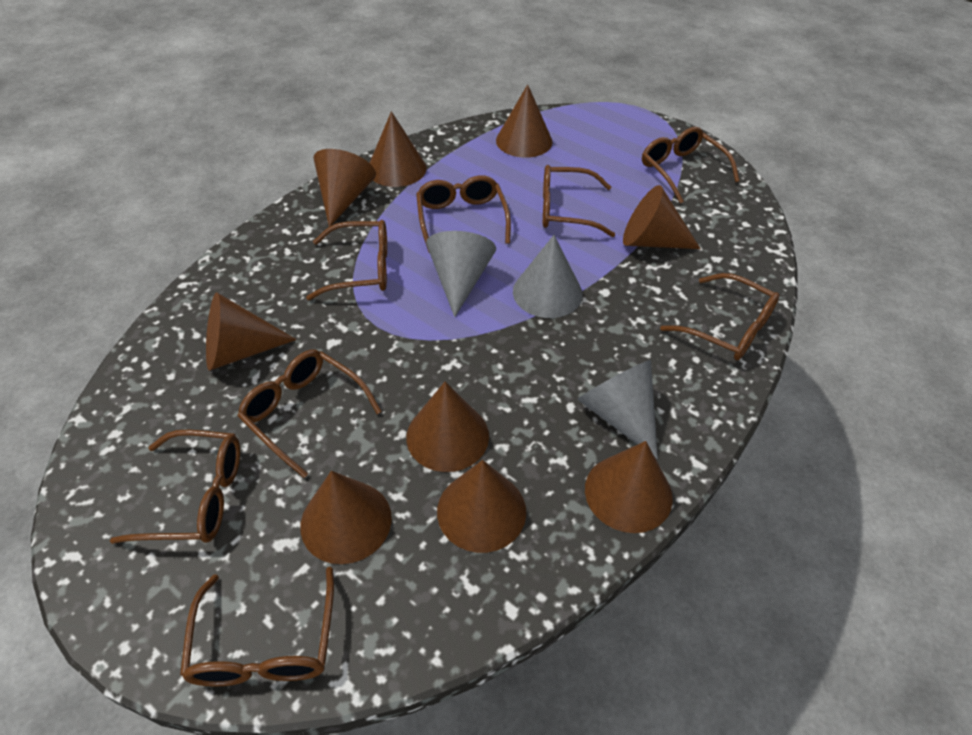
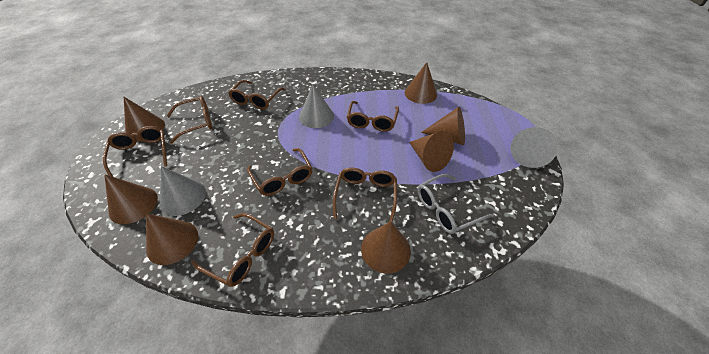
brown cone: [206,292,297,371] [300,471,392,564] [313,149,376,227] [370,111,427,187] [406,382,489,472] [437,460,526,553] [496,84,553,158] [585,441,673,533] [623,185,701,249] = 9 -> [104,174,158,224] [124,97,165,141] [146,213,198,265] [361,221,411,273] [405,62,437,104] [409,131,454,172] [421,107,465,145] = 7
brown glasses: [110,430,240,544] [180,567,334,687] [238,350,382,478] [306,220,387,300] [416,175,511,252] [543,165,615,237] [642,127,739,204] [660,273,780,360] = 8 -> [103,126,167,177] [167,95,213,144] [191,213,274,287] [228,80,286,110] [247,148,313,196] [333,168,397,222] [347,101,399,132] = 7
grey glasses: none = 0 -> [418,174,491,234] = 1

